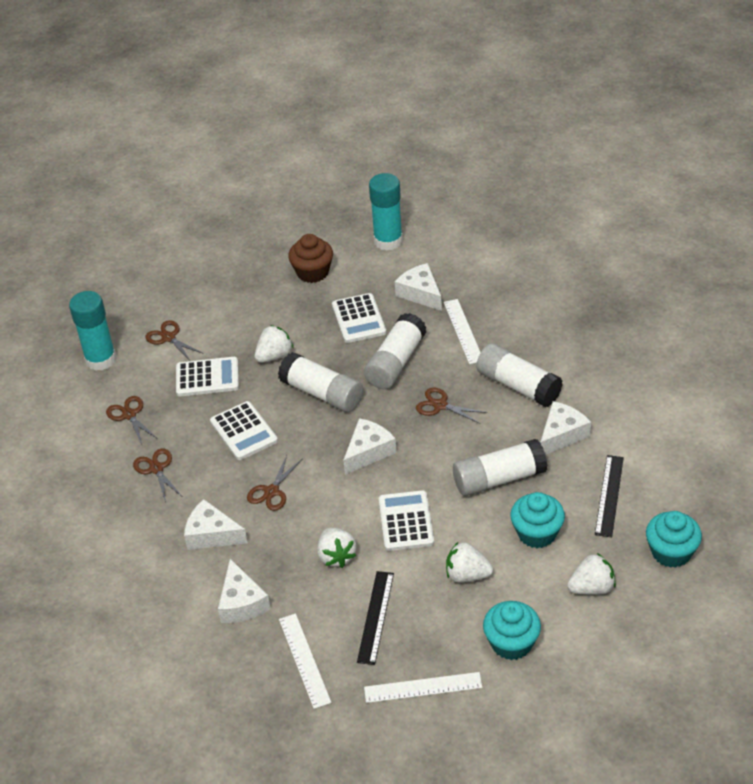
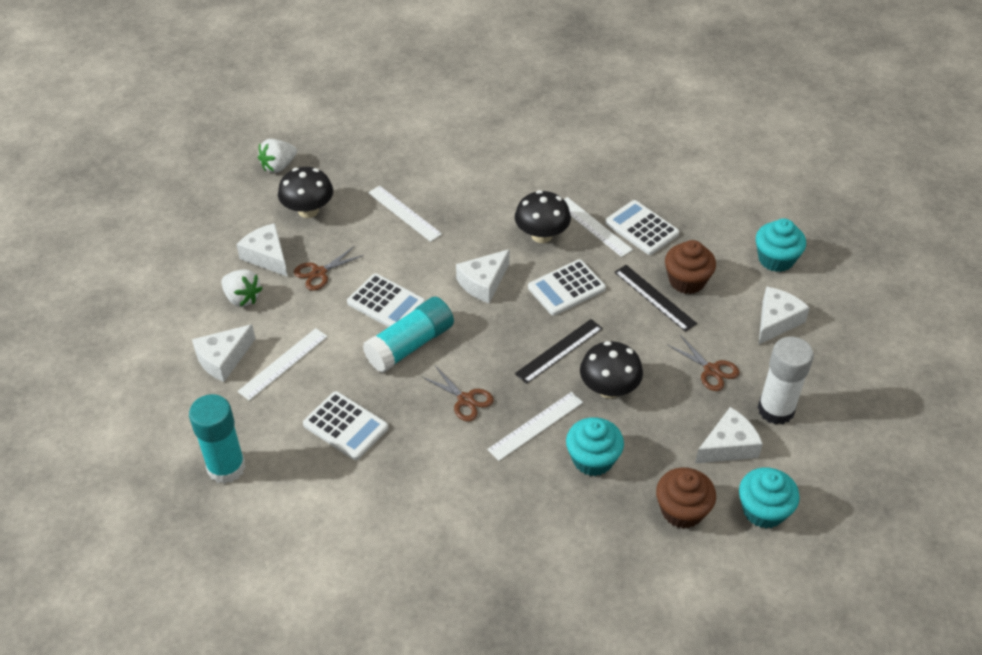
black mushroom: none = 0 -> [278,167,333,218] [515,190,571,243] [580,341,643,399] = 3
brown cupcake: [288,234,333,283] = 1 -> [656,467,716,529] [665,240,716,294] = 2
brown scissors: [106,396,158,445] [133,449,182,503] [146,320,204,361] [247,455,302,511] [416,388,487,424] = 5 -> [294,246,364,291] [422,366,494,422] [668,335,740,391] = 3
white glue stick: [278,352,363,412] [364,313,427,389] [453,439,548,496] [476,343,563,407] = 4 -> [758,336,814,425] = 1
white ruler: [279,614,332,709] [364,672,482,703] [444,299,481,364] = 3 -> [237,328,328,401] [368,186,442,242] [487,392,583,461] [564,197,633,257] = 4
white strawberry: [255,325,293,363] [317,528,356,568] [446,542,493,583] [567,553,616,595] = 4 -> [221,269,263,307] [258,139,297,173] = 2

